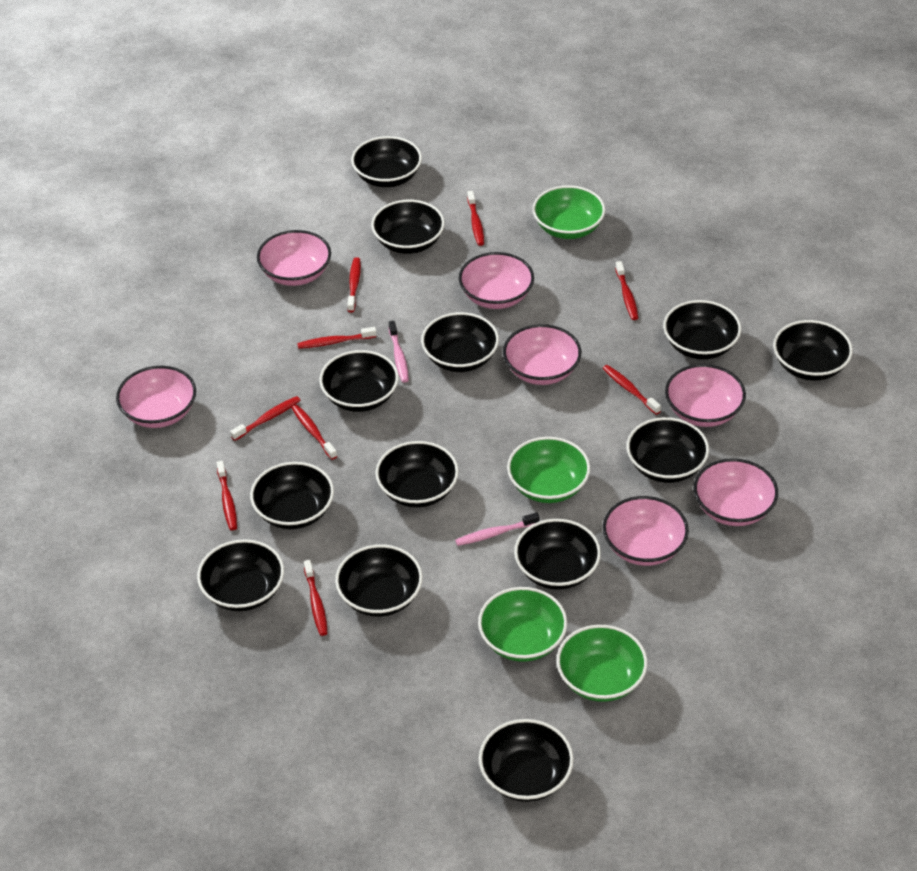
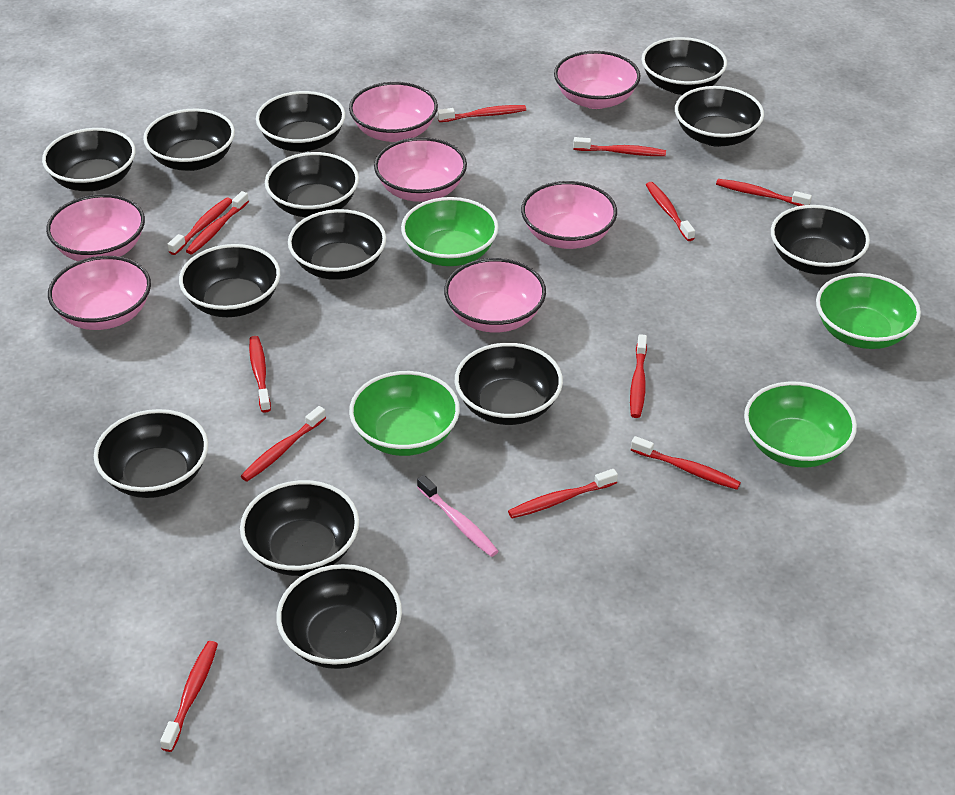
pink toothbrush: [389,321,409,383] [455,512,540,546] = 2 -> [417,475,498,557] = 1
red toothbrush: [217,461,237,530] [230,396,301,441] [292,405,337,460] [297,327,377,349] [304,560,328,636] [347,257,361,312] [467,191,484,246] [602,365,661,415] [615,261,638,320] = 9 -> [160,641,218,752] [168,198,232,255] [186,191,249,255] [241,406,326,481] [249,336,271,413] [437,105,526,122] [508,469,618,518] [573,137,666,156] [630,334,647,418] [631,436,741,490] [646,182,695,241] [716,179,812,206] = 12

